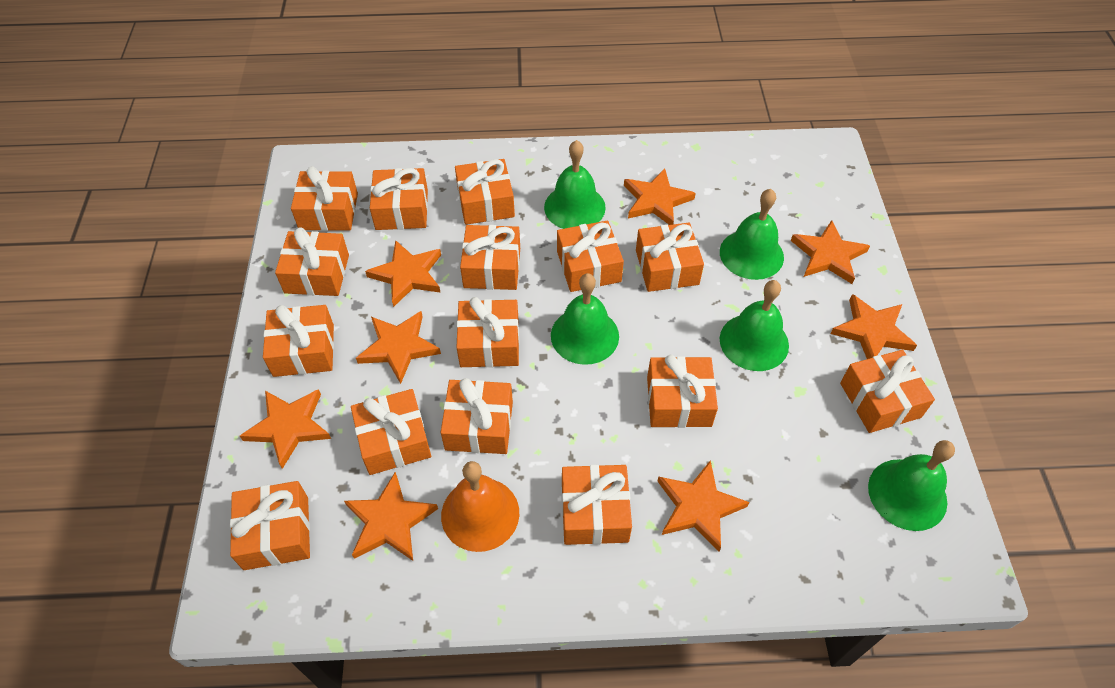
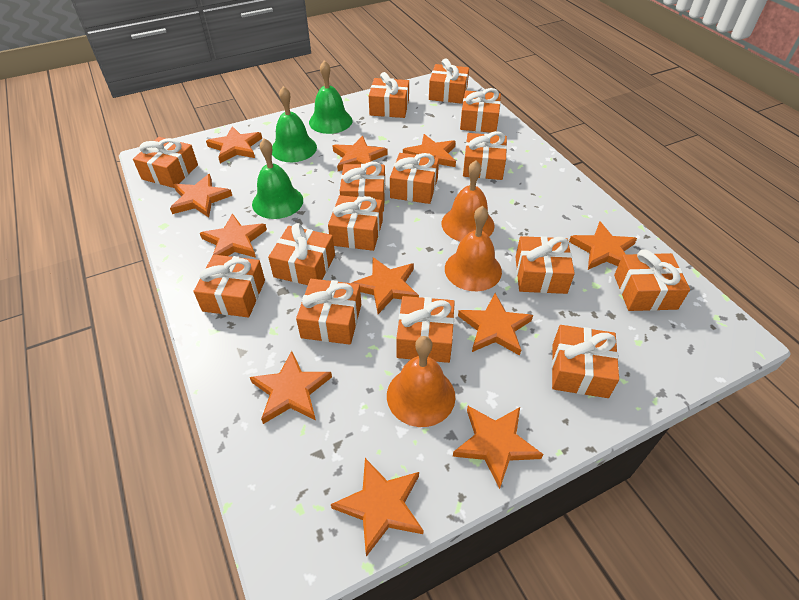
green bell: [544,140,606,229] [551,273,619,365] [720,189,784,280] [720,280,789,371] [868,440,955,531] = 5 -> [252,138,303,219] [272,86,317,162] [309,60,352,134] = 3
orange bell: [441,461,519,552] = 1 -> [387,336,455,427] [442,160,495,242] [445,206,502,291] = 3
orange star: [240,389,331,469] [344,472,438,561] [356,311,441,384] [365,240,441,307] [624,168,696,225] [657,460,750,551] [791,220,870,284] [830,294,917,359] = 8 -> [170,174,232,218] [200,213,267,258] [206,126,262,163] [250,351,332,424] [331,458,424,557] [332,136,388,171] [352,257,419,314] [403,134,456,167] [453,406,543,489] [458,293,533,356] [569,221,637,270] = 11

